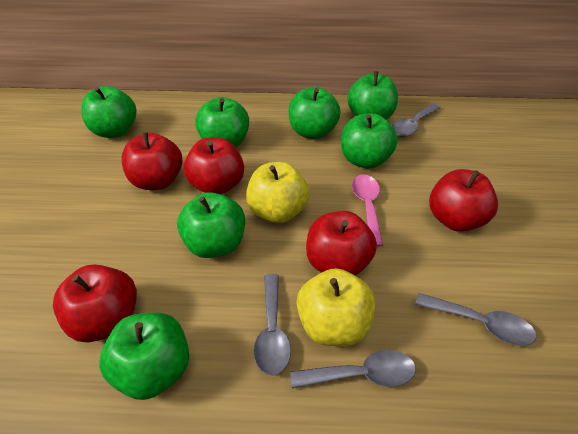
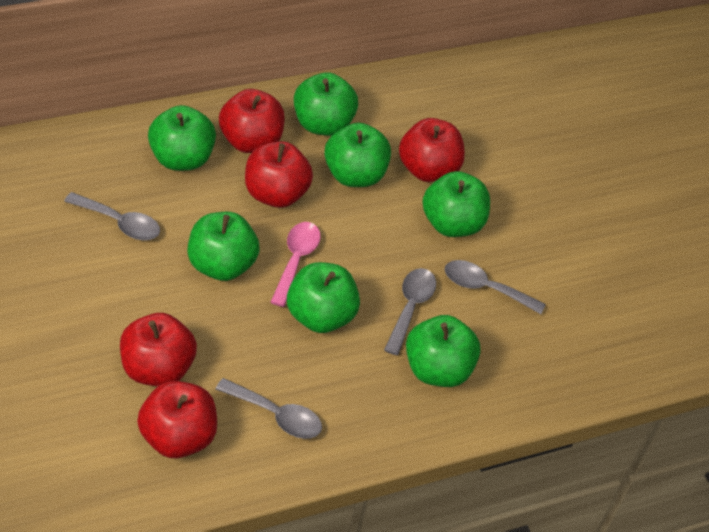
yellow apple: [246,162,310,223] [296,268,376,346] = 2 -> none = 0

